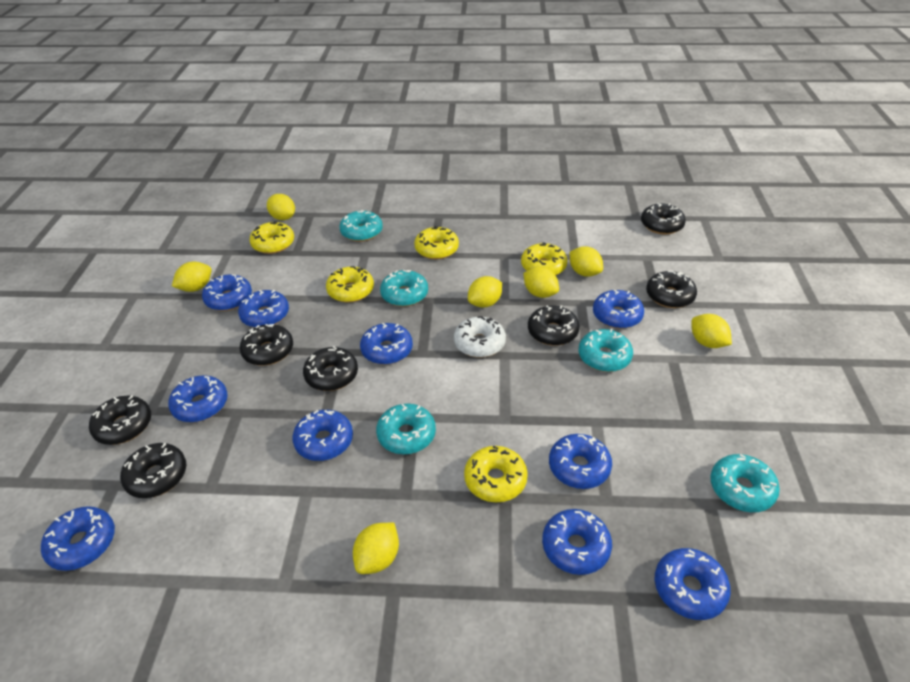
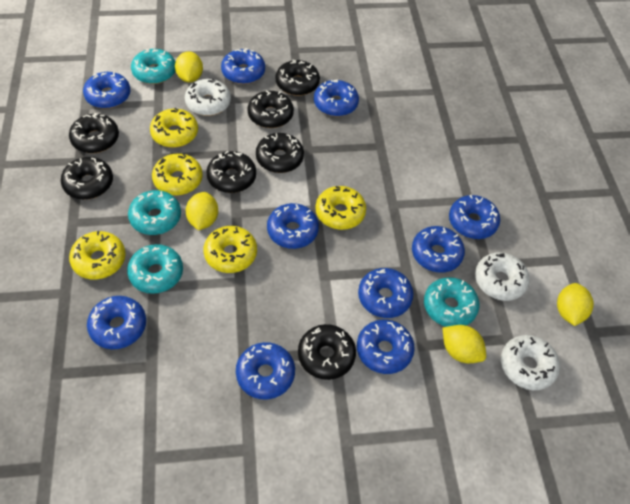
turquoise donut: [339,209,383,242] [376,404,436,454] [380,270,428,307] [579,329,633,372] [710,454,780,512] = 5 -> [127,244,183,294] [128,190,181,235] [131,49,175,84] [424,277,479,327] = 4
white donut: [454,316,506,358] = 1 -> [185,79,231,116] [475,252,530,301] [501,335,560,390] = 3
yellow lemon: [172,262,212,292] [267,194,295,220] [353,523,399,574] [468,276,502,308] [523,267,559,298] [570,246,603,277] [691,314,732,348] = 7 -> [175,51,203,83] [186,192,218,230] [442,325,486,363] [557,283,594,326] = 4

